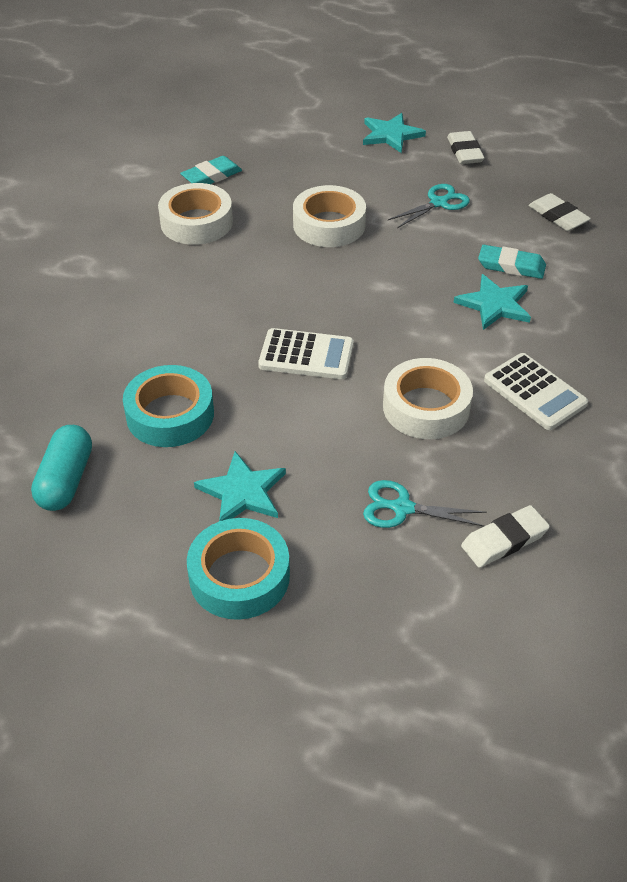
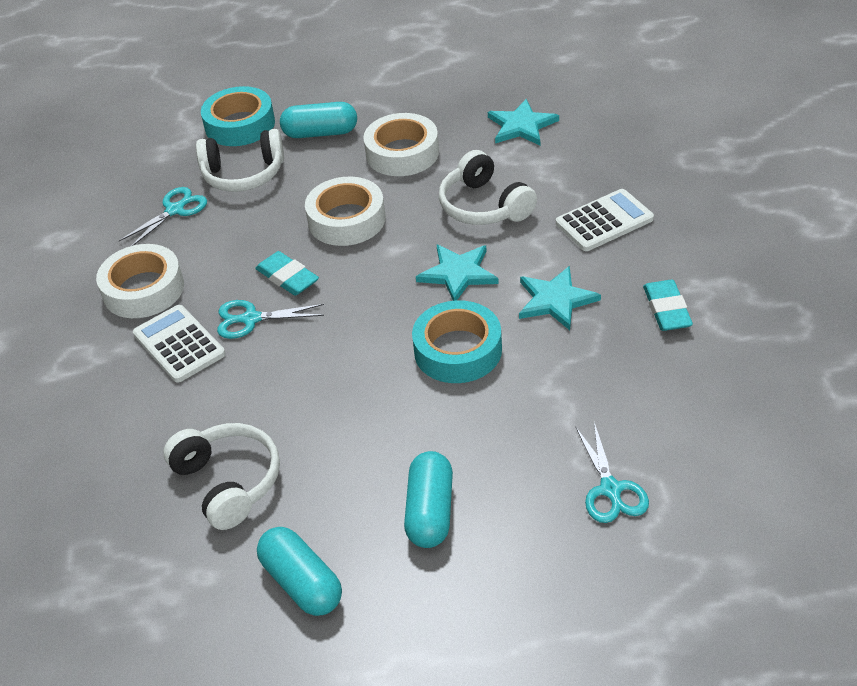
turquoise capsule: [31,425,92,511] = 1 -> [257,527,342,616] [280,102,357,138] [404,451,453,548] = 3
turquoise scissors: [363,480,487,528] [388,184,470,228] = 2 -> [119,187,207,246] [217,300,324,339] [575,422,649,523] = 3
white eraser: [447,131,485,164] [461,505,550,568] [528,193,591,231] = 3 -> none = 0
white headphones: none = 0 -> [163,423,280,530] [196,129,284,192] [439,150,537,225] = 3

